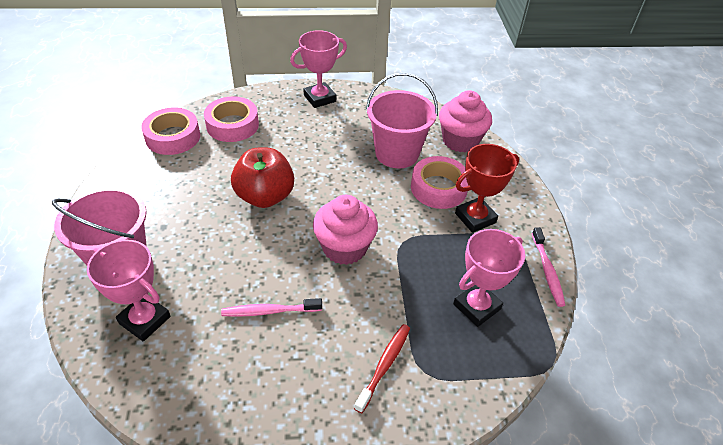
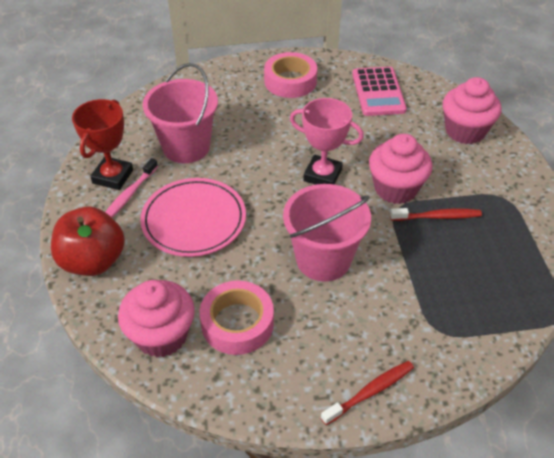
pink calculator: none = 0 -> [352,67,407,116] = 1
pink cupcake: [313,195,378,265] [439,90,492,152] = 2 -> [118,280,195,357] [369,134,432,204] [443,77,502,144] = 3
pink plate: none = 0 -> [140,178,246,257] = 1
pink tape: [141,108,200,155] [204,96,259,142] [411,156,469,209] = 3 -> [200,281,274,355] [264,52,317,98] = 2
pink toothbrush: [221,298,322,317] [532,227,565,307] = 2 -> [105,158,158,217] = 1
pink trophy: [87,240,171,342] [290,30,347,108] [453,229,525,327] = 3 -> [290,98,364,185] = 1
red toothbrush: [354,324,410,413] = 1 -> [321,361,414,425] [390,208,482,221] = 2

